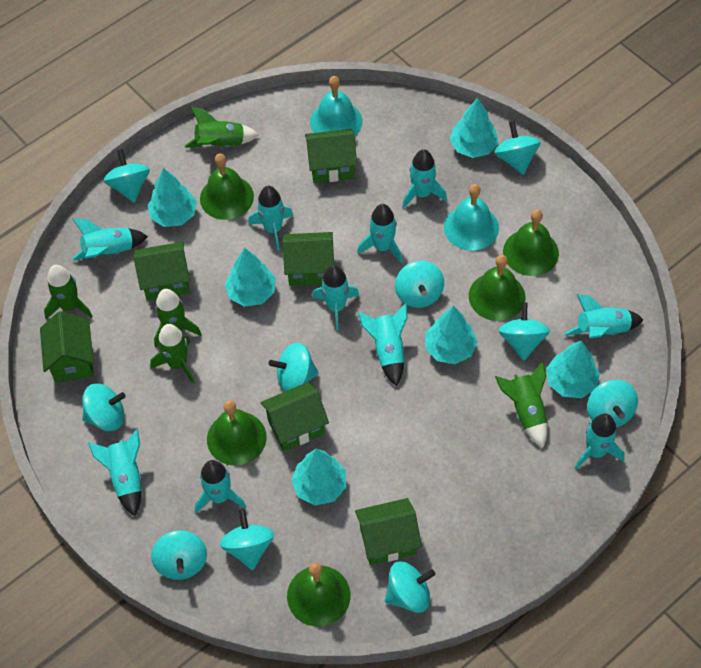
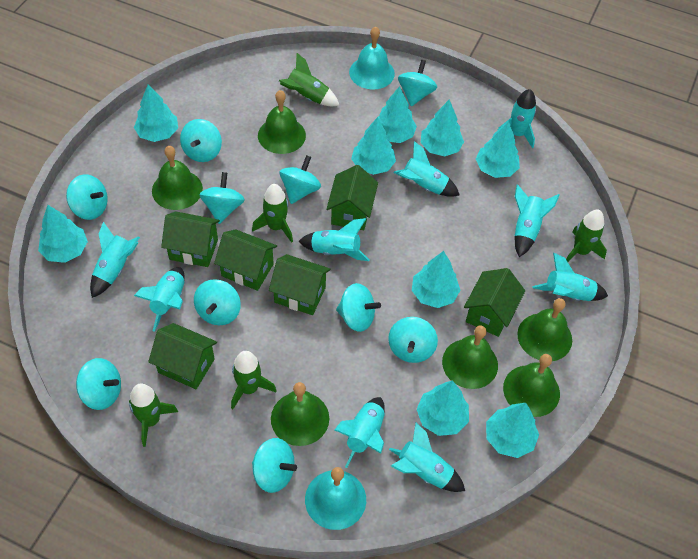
green bell: [200,153,254,220] [207,400,267,466] [287,563,351,627] [469,255,526,321] [503,209,559,276] = 5 -> [152,146,203,210] [258,90,306,154] [271,382,329,446] [442,326,498,389] [503,354,560,417] [517,298,572,361] = 6
turquoise rocket: [72,219,148,261] [88,429,142,516] [195,460,246,514] [248,186,293,251] [312,265,359,331] [357,204,403,263] [358,303,408,387] [402,149,447,209] [564,294,643,339] [575,414,624,470] = 10 -> [90,222,140,298] [134,267,185,332] [298,218,369,261] [335,397,385,468] [389,423,465,492] [393,141,460,197] [497,89,536,148] [514,184,559,257] [532,253,608,301] = 9
turquoise tree: [147,168,197,227] [225,248,276,307] [291,449,346,505] [425,306,478,364] [450,98,498,158] [546,340,600,398] = 6 -> [38,205,88,263] [134,84,178,142] [351,117,396,175] [378,86,417,143] [412,251,460,308] [417,381,469,436] [421,99,464,157] [476,121,520,178] [486,403,539,458] = 9

